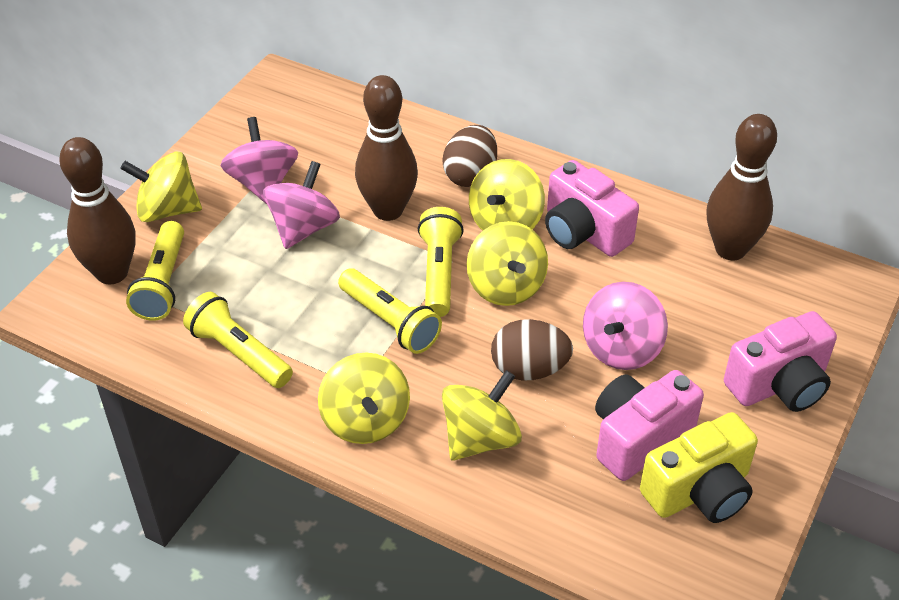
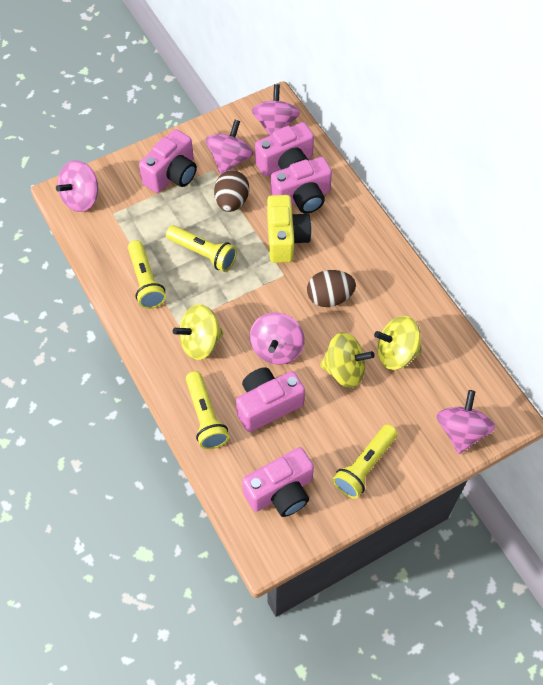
brown bowling pin: [59,137,135,284] [355,75,418,221] [706,114,777,260] = 3 -> none = 0
pink camera: [545,160,639,257] [595,370,704,481] [724,311,837,412] = 3 -> [139,129,197,193] [236,367,305,432] [242,447,314,517] [255,122,314,177] [271,157,332,214] = 5
pink spinning top: [220,117,298,204] [263,161,340,249] [583,282,668,370] = 3 -> [56,160,98,212] [206,120,253,175] [250,312,305,365] [251,84,300,135] [437,390,495,454] = 5
yellow spinning top: [120,152,202,222] [318,353,410,444] [442,370,522,461] [467,221,548,306] [469,159,545,231] = 5 -> [173,304,223,360] [320,332,375,388] [374,316,422,370] = 3

